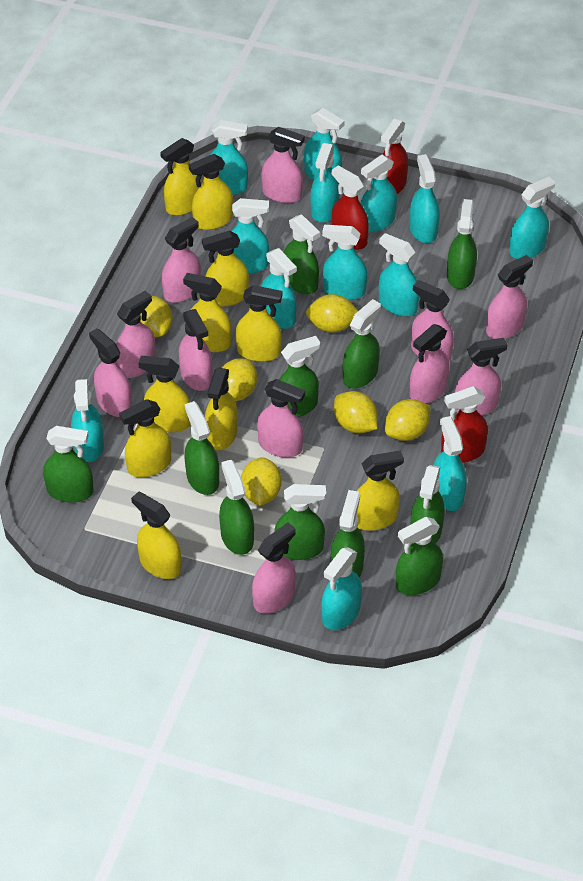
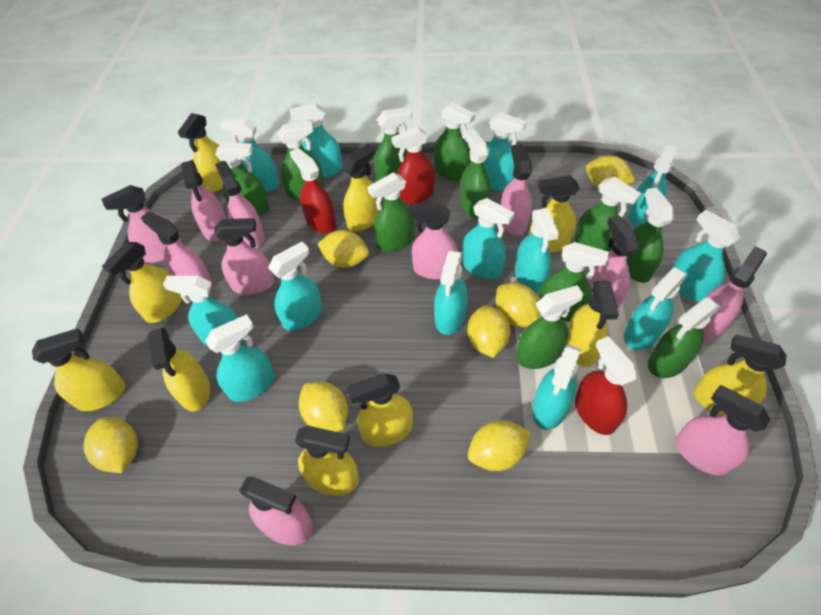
yellow lemon: [140,296,173,337] [222,358,257,401] [241,457,282,506] [306,294,358,332] [334,391,378,433] [385,399,430,441] = 6 -> [84,417,138,473] [299,381,348,432] [318,230,369,268] [467,305,510,358] [468,420,531,471] [496,283,540,327] [586,155,635,188] = 7

